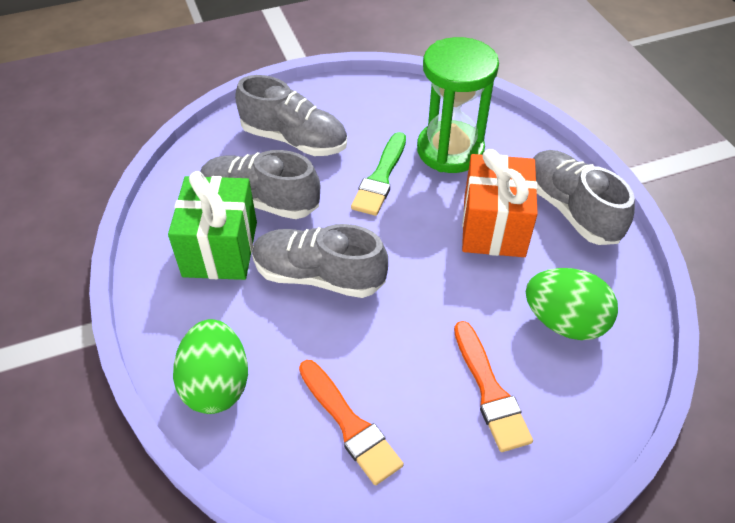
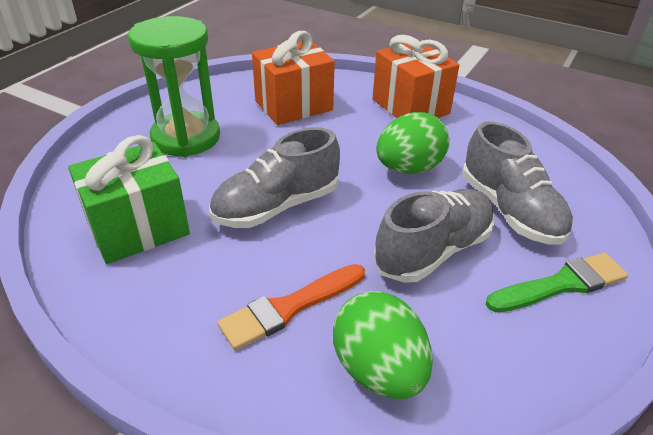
grey shoe: [200,150,320,219] [235,75,348,156] [252,224,388,298] [533,150,635,245] = 4 -> [209,127,340,228] [373,189,495,283] [462,121,573,245] = 3
orange brush: [299,360,404,485] [454,321,533,452] = 2 -> [217,264,365,350] = 1
orange gift: [462,149,538,257] = 1 -> [252,31,335,125] [373,35,459,118] = 2

